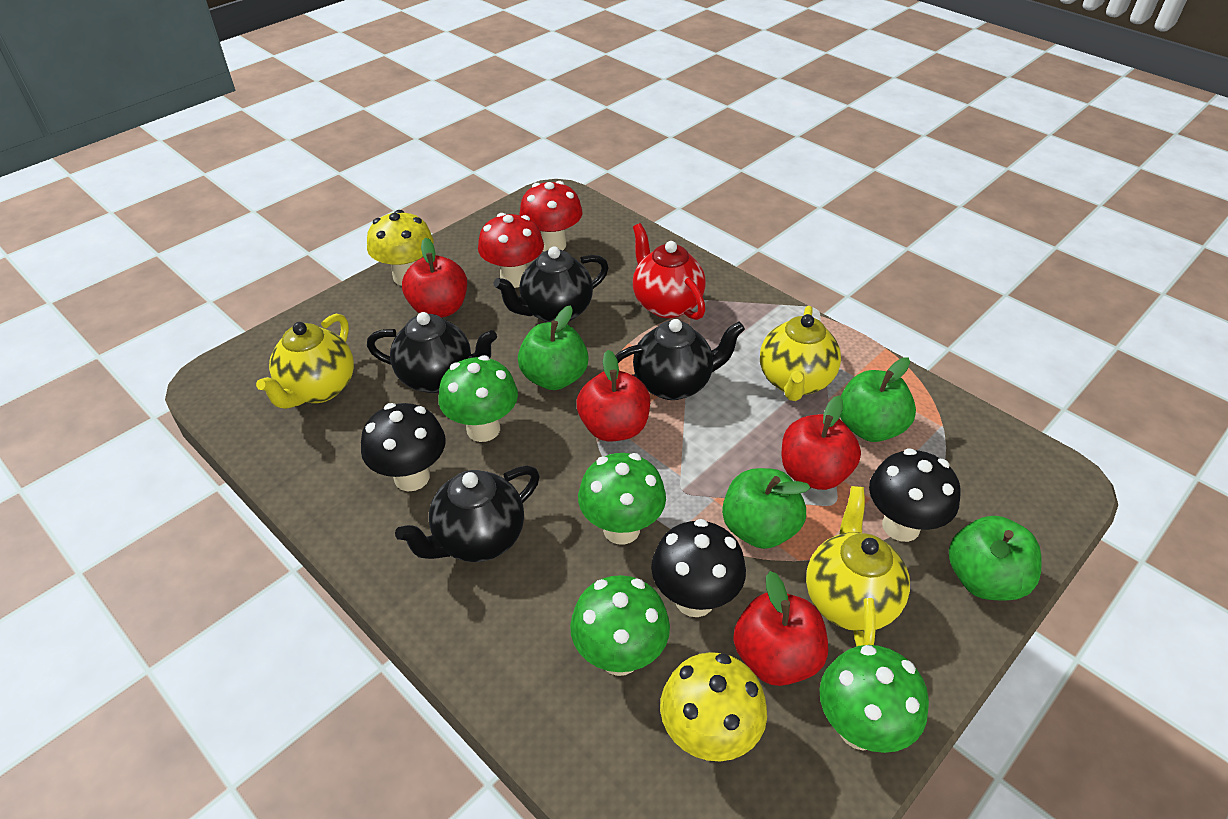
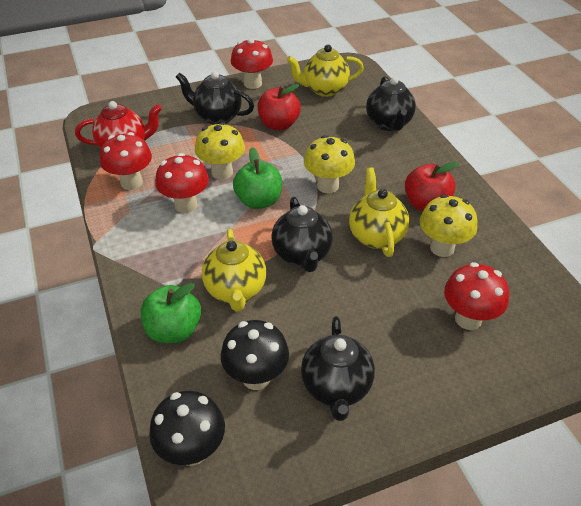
black mushroom: [361,403,446,491] [651,519,746,617] [869,448,960,542] = 3 -> [149,391,225,466] [221,320,289,390] = 2
green apple: [518,305,589,390] [722,468,811,549] [840,357,916,442] [949,516,1042,600] = 4 -> [141,283,201,343] [233,147,282,209] = 2
green mushroom: [438,355,518,442] [570,575,670,676] [578,453,666,545] [820,645,929,753] = 4 -> none = 0
red apple: [402,238,467,318] [577,350,650,442] [733,571,828,686] [782,396,861,490] = 4 -> [258,84,301,130] [405,162,458,211] = 2
red mushroom: [478,213,544,288] [519,181,582,252] = 2 -> [100,132,152,190] [155,153,209,213] [231,38,273,89] [444,262,509,330] = 4
yellow mushroom: [367,210,434,286] [660,652,767,761] = 2 -> [195,122,245,180] [304,135,355,193] [420,194,477,257] = 3

